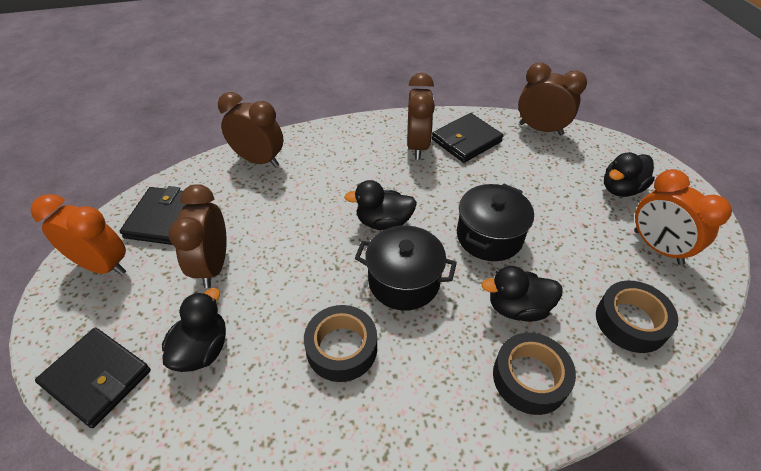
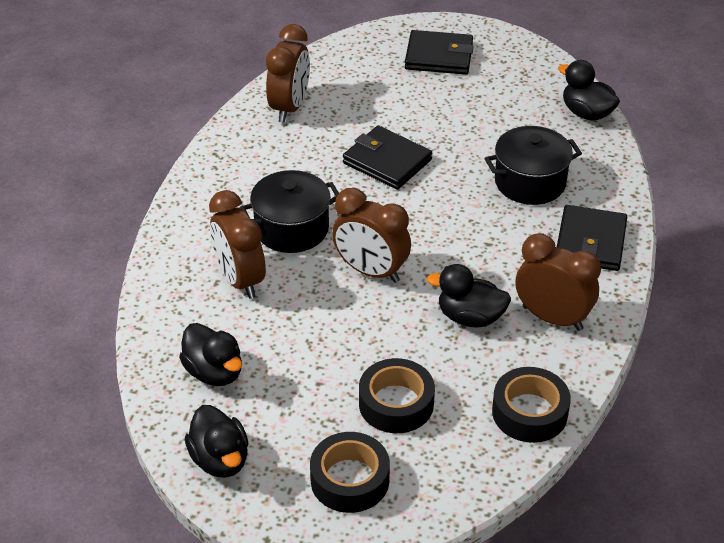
orange clock: [31,194,126,275] [634,169,732,265] = 2 -> none = 0

